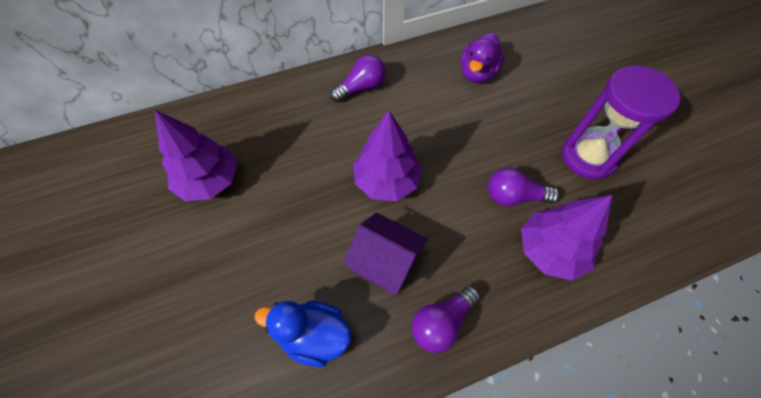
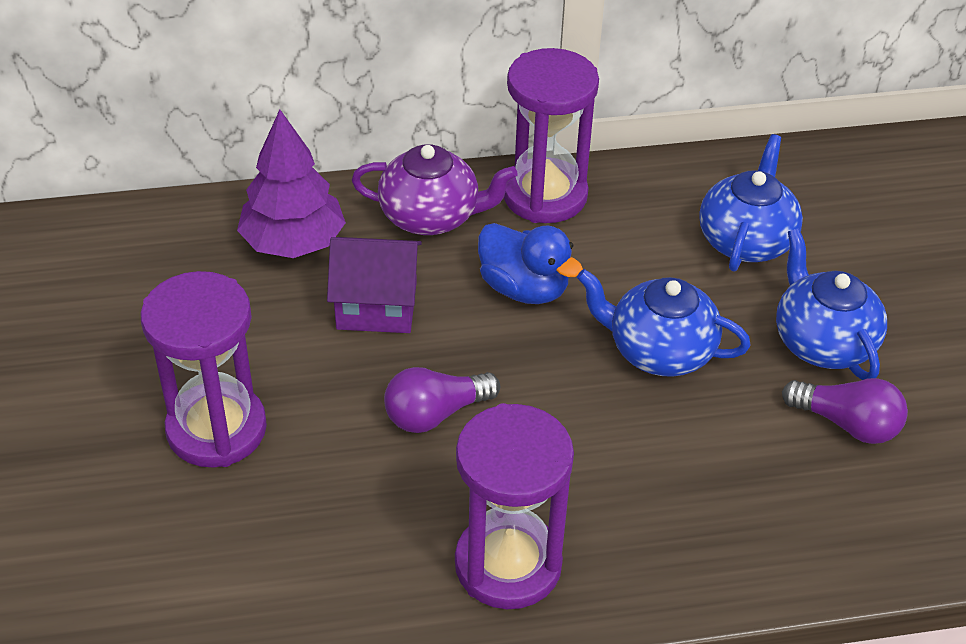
blue teapot: none = 0 -> [577,269,750,377] [699,134,803,272] [776,228,887,380] = 3
purple duck: [461,33,505,83] = 1 -> none = 0
purple hourglass: [562,66,680,180] = 1 -> [140,271,267,468] [455,403,574,609] [504,48,599,223] = 3
purple light bulb: [330,55,386,102] [412,285,480,353] [488,168,560,206] = 3 -> [384,367,500,433] [782,378,908,444] = 2
purple teapot: none = 0 -> [352,145,518,235] = 1
purple tree: [155,110,238,201] [353,110,422,201] [521,195,612,281] = 3 -> [237,110,346,258] = 1

